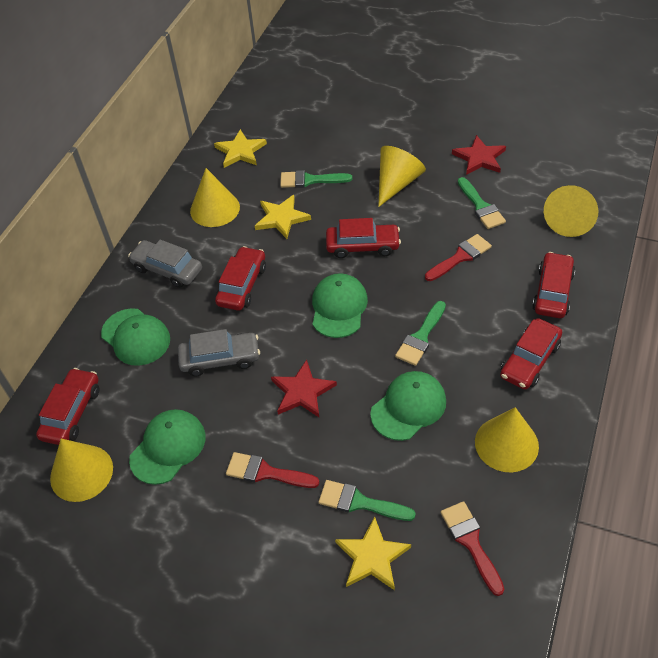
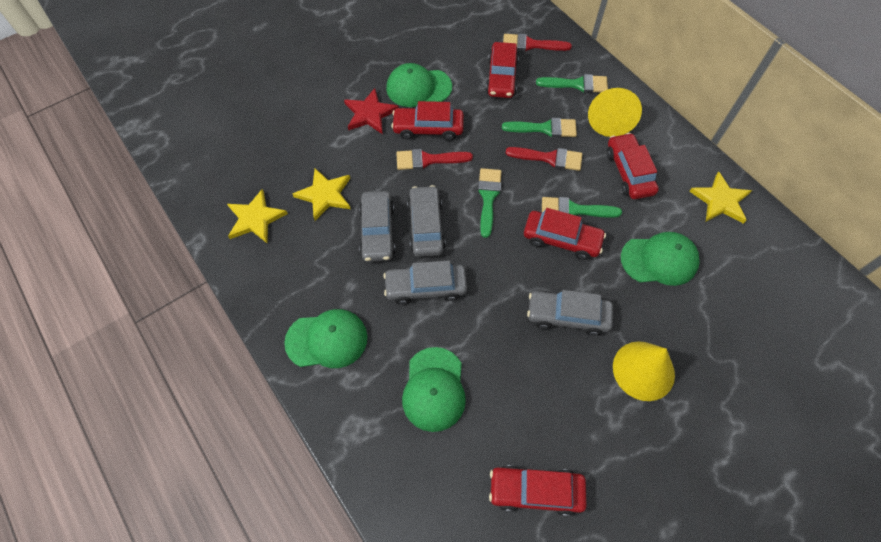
grey car: [128,240,202,288] [178,329,260,376] = 2 -> [359,191,396,262] [383,261,467,305] [407,185,446,257] [527,290,613,336] = 4
red star: [271,360,337,417] [452,135,506,175] = 2 -> [344,88,399,134] = 1
yellow cone: [50,439,113,502] [190,168,240,227] [378,146,426,207] [475,407,539,472] [544,185,598,237] = 5 -> [588,88,642,137] [613,341,675,401] = 2

